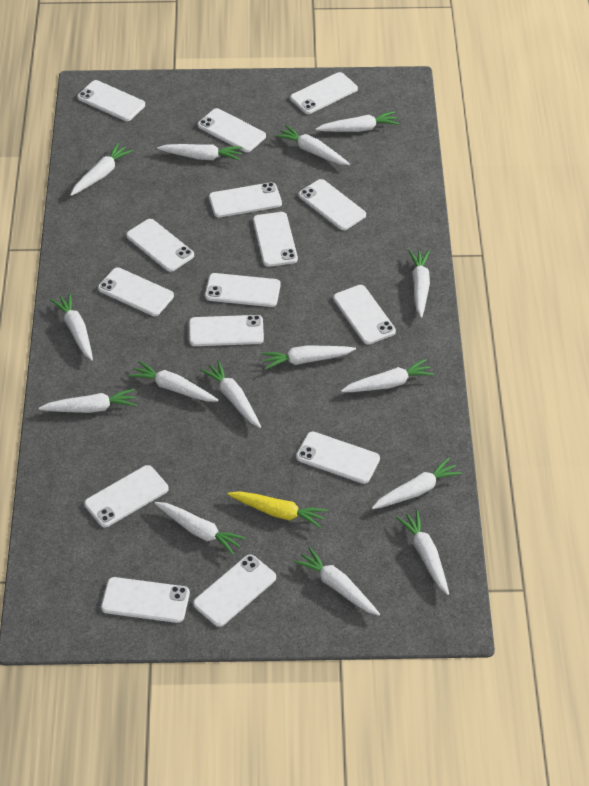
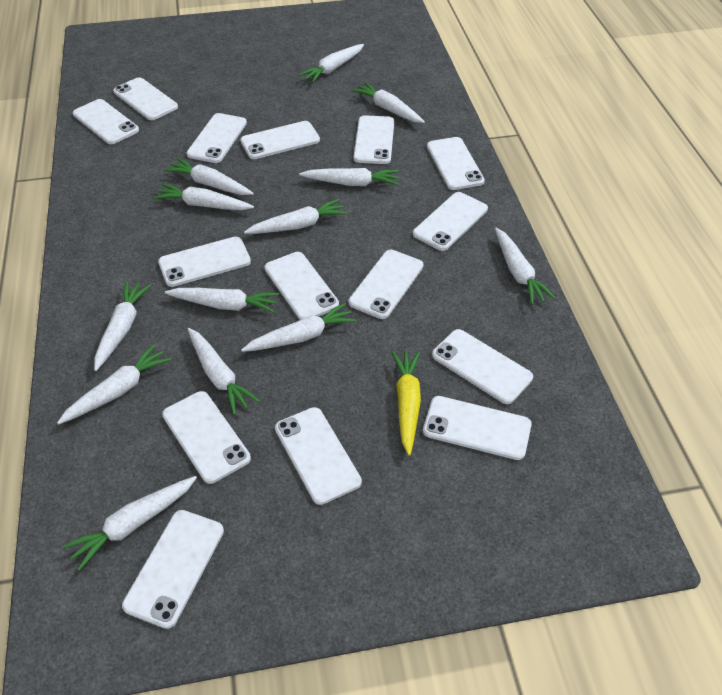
white carrot: [39,389,137,413] [50,293,93,361] [70,143,133,196] [129,361,218,402] [154,502,246,555] [157,144,243,161] [200,360,261,428] [261,345,356,370] [275,125,350,165] [294,547,380,616] [315,111,399,132] [341,359,434,392] [372,457,462,509] [396,510,449,595] [409,250,430,318] = 15 -> [57,344,171,425] [63,476,197,571] [94,281,151,371] [153,183,254,210] [164,158,254,195] [165,288,279,313] [188,328,260,415] [241,303,357,352] [244,199,347,234] [299,44,364,83] [299,168,399,186] [351,82,425,123] [495,228,556,305] = 13

